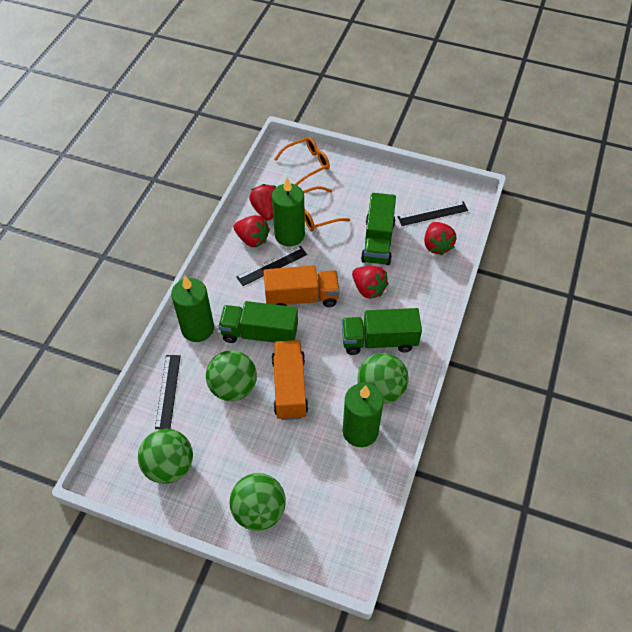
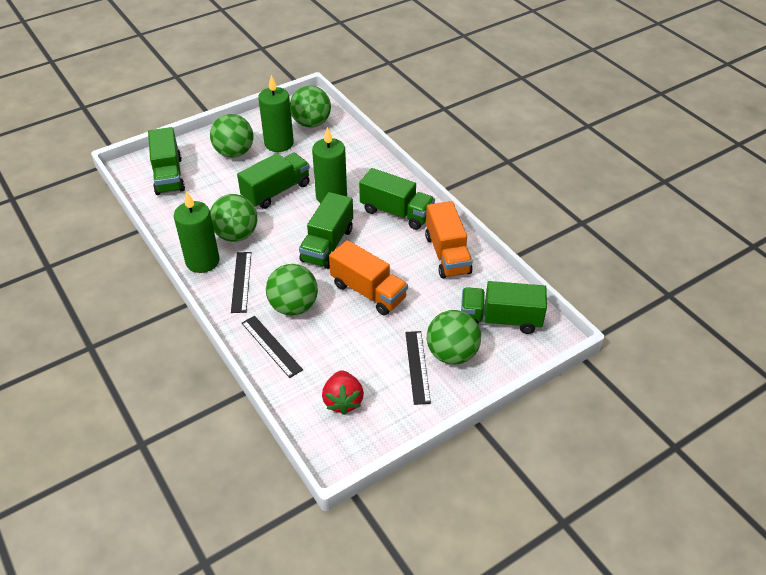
green ball: [138,429,193,484] [206,350,257,401] [229,473,286,531] [358,353,409,404] = 4 -> [210,114,253,158] [210,194,257,242] [266,264,318,316] [290,86,331,128] [427,310,481,365] = 5
green truck: [218,301,298,343] [342,308,422,355] [361,193,396,265] = 3 -> [148,127,185,195] [237,153,310,209] [299,192,353,269] [359,168,435,230] [461,281,547,334] = 5
orange glasses: [274,137,330,185] [303,186,350,231] = 2 -> none = 0
red strawberry: [234,215,270,247] [249,184,276,220] [352,266,389,299] [424,222,456,256] = 4 -> [322,370,364,415] = 1

